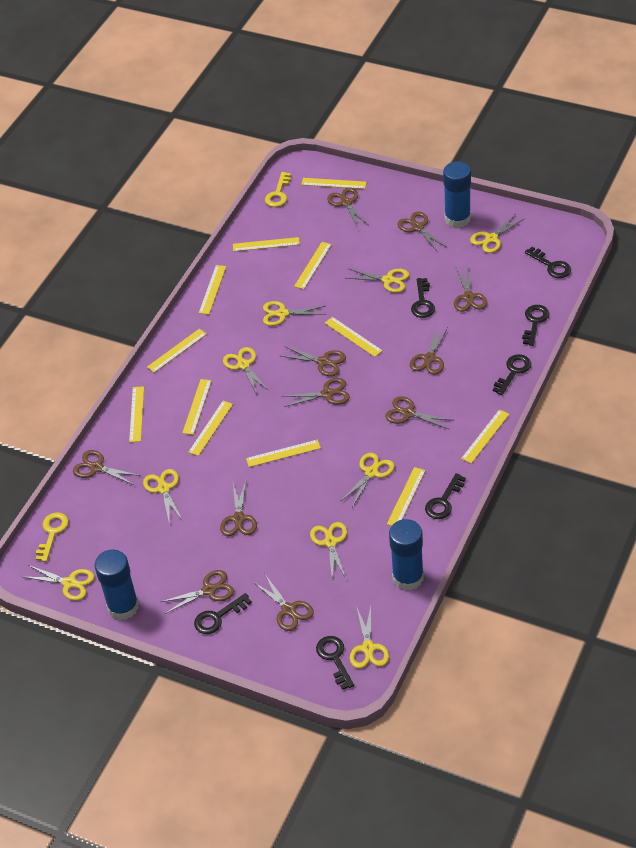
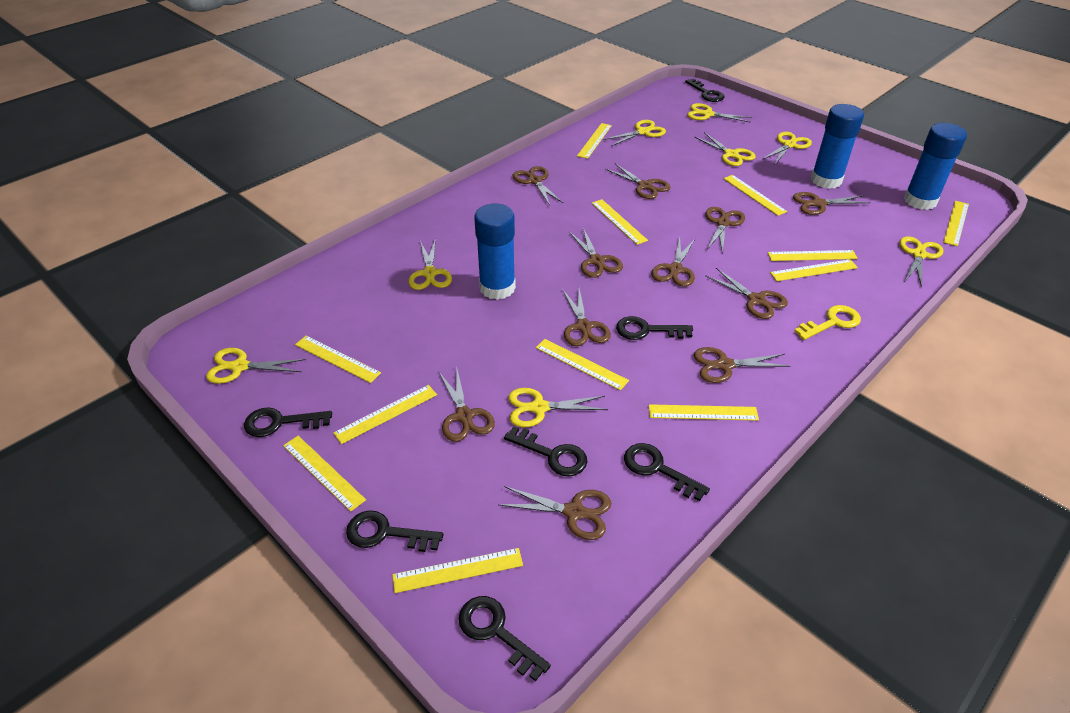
yellow key: [36,512,69,562] [265,172,291,207] = 2 -> [795,305,861,340] = 1
yellow scissors: [24,565,94,601] [143,469,183,525] [223,347,269,395] [263,301,326,326] [310,522,347,580] [340,453,395,507] [347,269,409,293] [350,606,389,669] [470,215,524,253] = 9 -> [206,348,306,384] [408,238,452,290] [508,388,608,427] [603,120,666,146] [687,103,752,123] [695,132,756,166] [762,132,812,164] [899,236,943,287] = 8

